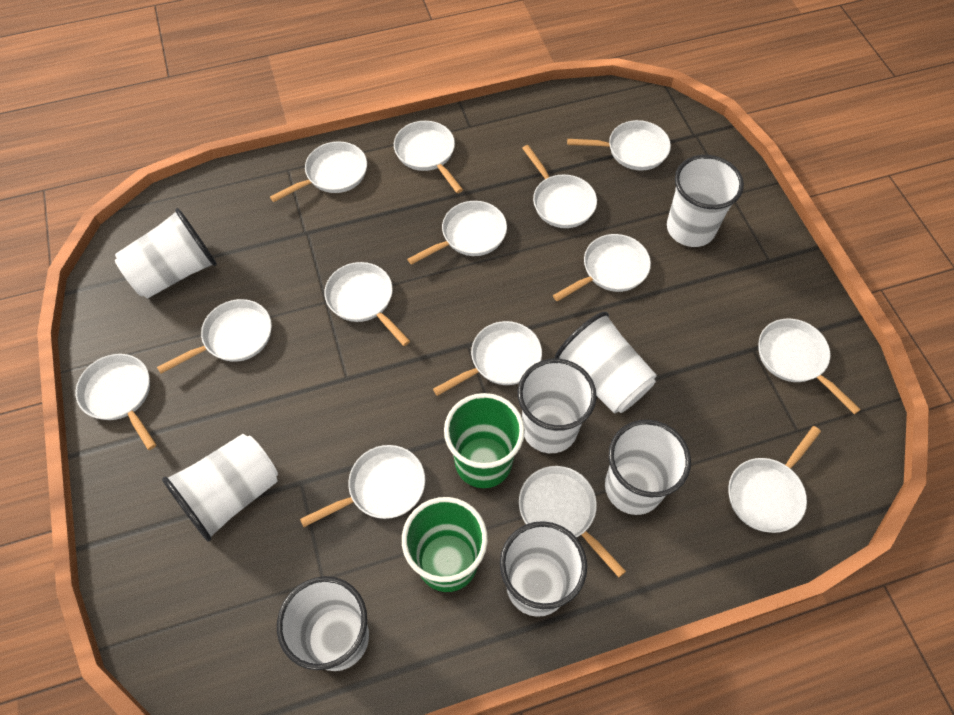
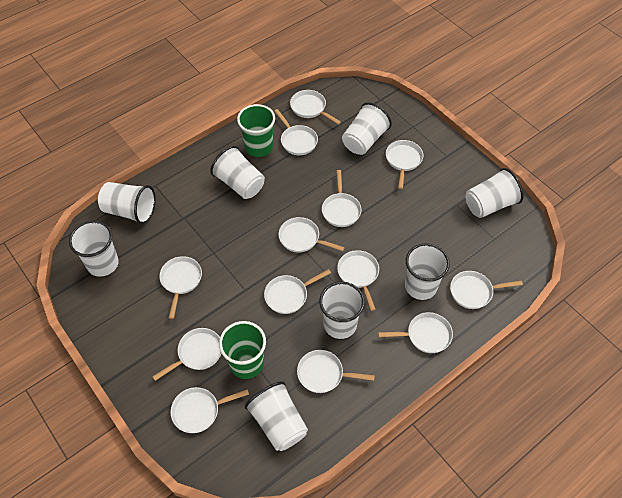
white pan: [76,354,156,450] [157,299,272,374] [270,141,367,202] [300,445,425,527] [324,262,410,346] [394,121,463,193] [407,201,507,265] [433,321,542,396] [519,466,626,577] [522,145,597,228] [553,234,651,301] [567,120,671,171] [728,426,821,533] [758,319,861,414] = 14 -> [152,328,222,381] [159,256,202,319] [171,387,249,433] [264,269,331,314] [274,109,318,155] [279,217,345,253] [290,90,341,125] [297,350,375,393] [322,170,361,227] [337,250,379,311] [378,312,453,353] [386,140,423,189] [450,271,523,309] = 13

